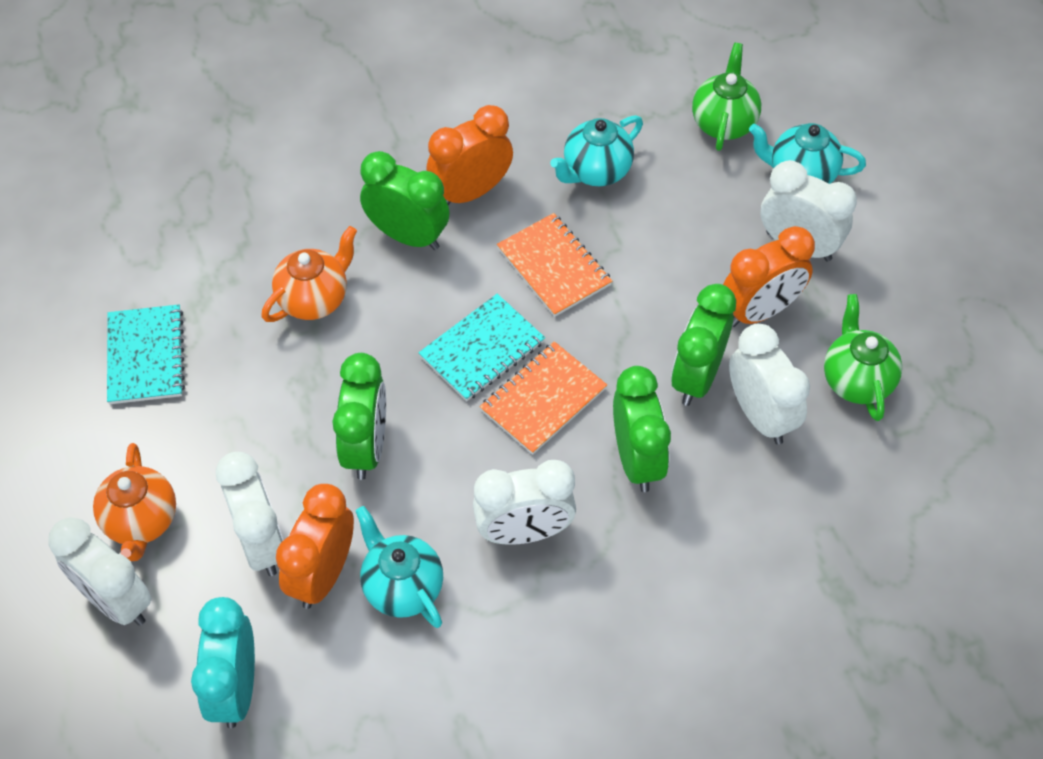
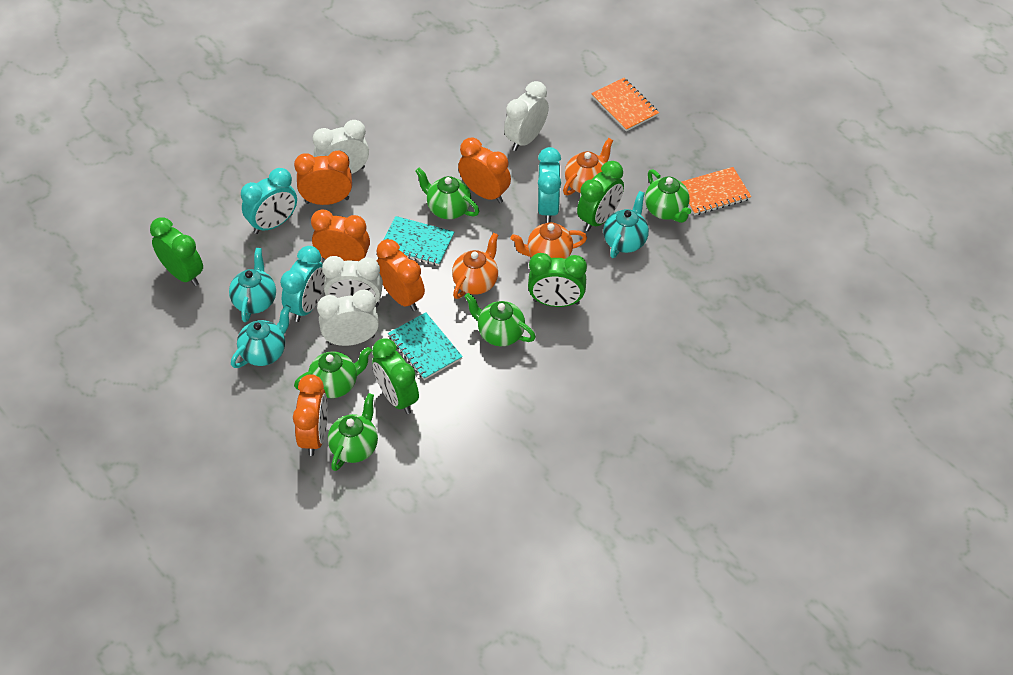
green teapot: [692,43,761,151] [824,294,902,421] = 2 -> [294,347,372,398] [328,393,378,471] [415,168,479,219] [465,293,536,346] [645,169,691,223] = 5
orange clock: [276,484,354,609] [426,105,513,205] [723,226,815,327] = 3 -> [293,374,328,456] [294,150,352,205] [311,209,370,261] [376,239,425,311] [458,138,511,203] = 5
orange teapot: [93,443,176,561] [261,226,357,322] = 2 -> [452,233,498,299] [510,222,587,259] [563,138,613,195] = 3
turquoise clock: [191,597,255,728] = 1 -> [241,168,297,234] [280,246,325,322] [538,147,561,223] = 3
white clock: [49,517,151,626] [216,452,283,576] [473,460,576,545] [729,324,810,444] [761,160,857,262] = 5 -> [313,120,369,174] [317,290,379,346] [322,256,383,307] [504,81,549,151] = 4

